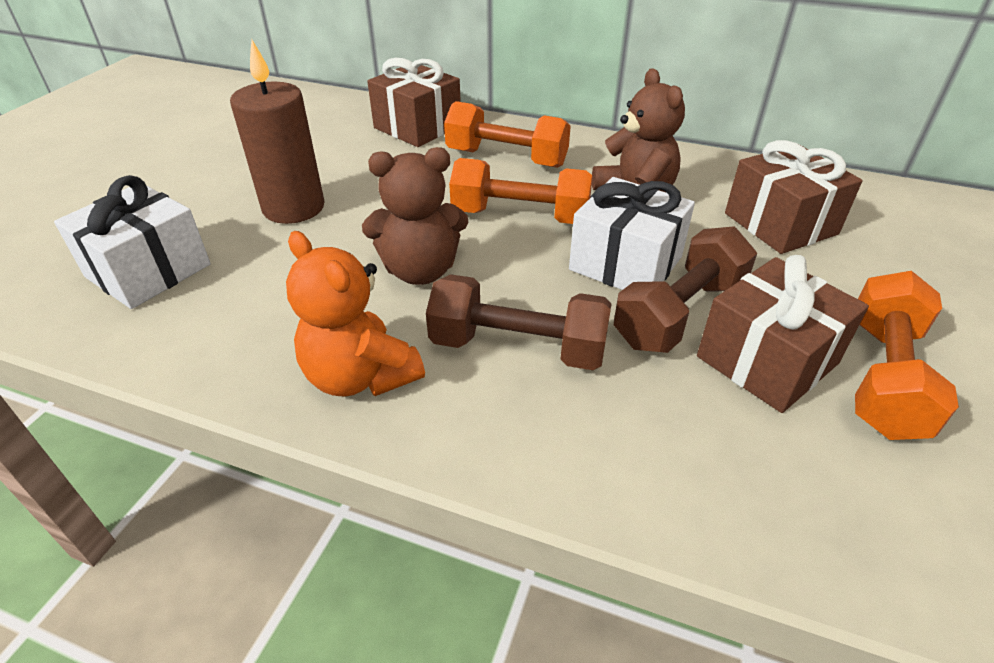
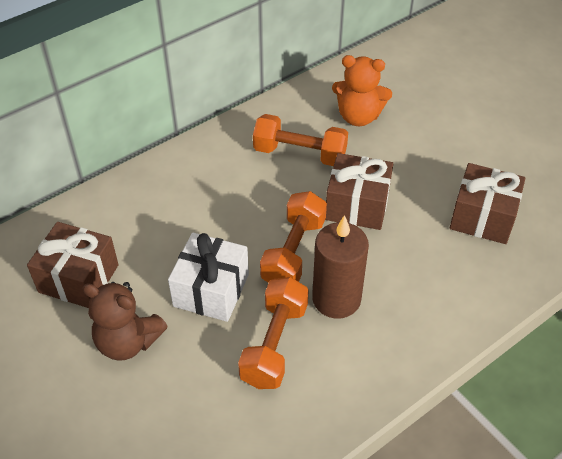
brown dumbbell: [426,274,612,370] [614,226,757,353] = 2 -> none = 0
brown teddy bear: [362,147,468,285] [592,68,685,192] = 2 -> [82,282,168,361] = 1
white gift: [54,175,211,309] [569,177,695,290] = 2 -> [168,232,249,322] = 1

